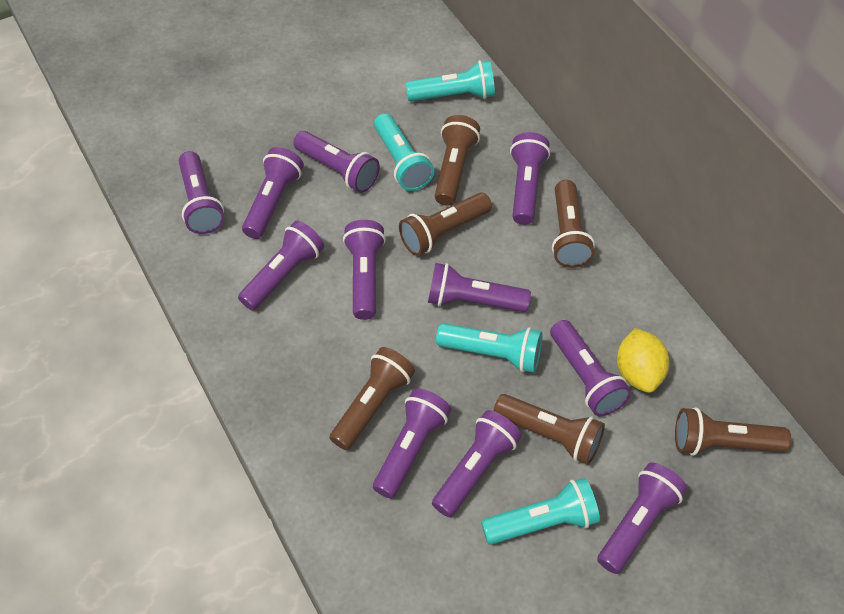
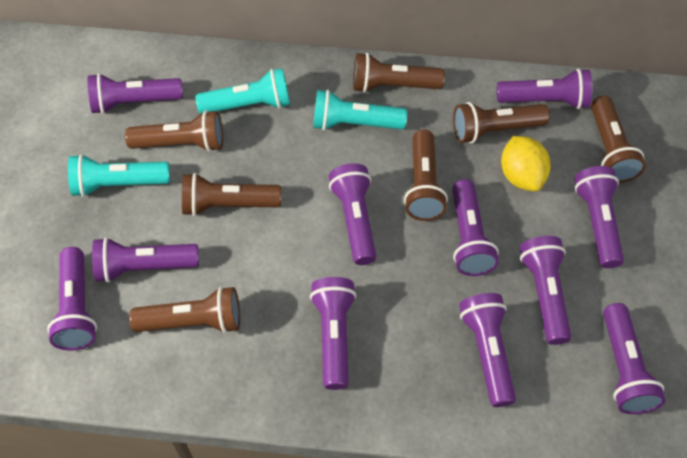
brown flashlight: [330,347,415,450] [399,192,492,256] [435,115,480,205] [493,394,605,465] [552,180,595,268] [675,407,791,456] = 6 -> [125,110,223,152] [129,286,240,334] [182,173,281,216] [353,53,445,93] [404,130,448,221] [453,102,550,143] [591,96,646,183] = 7
turquoise flashlight: [374,113,434,191] [406,60,495,101] [436,323,543,373] [481,478,600,545] = 4 -> [68,154,170,197] [195,68,290,114] [313,90,407,131] = 3

